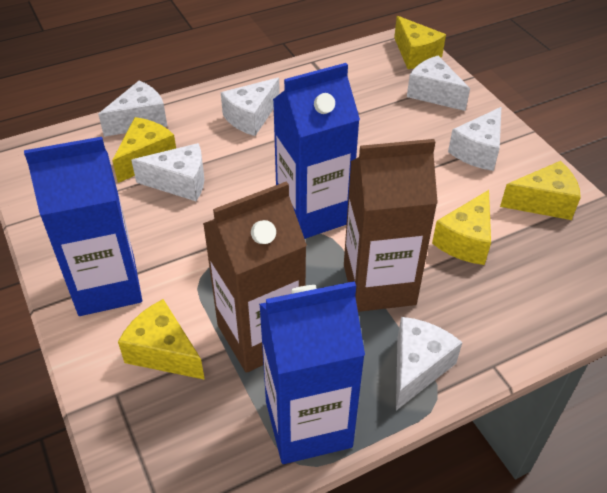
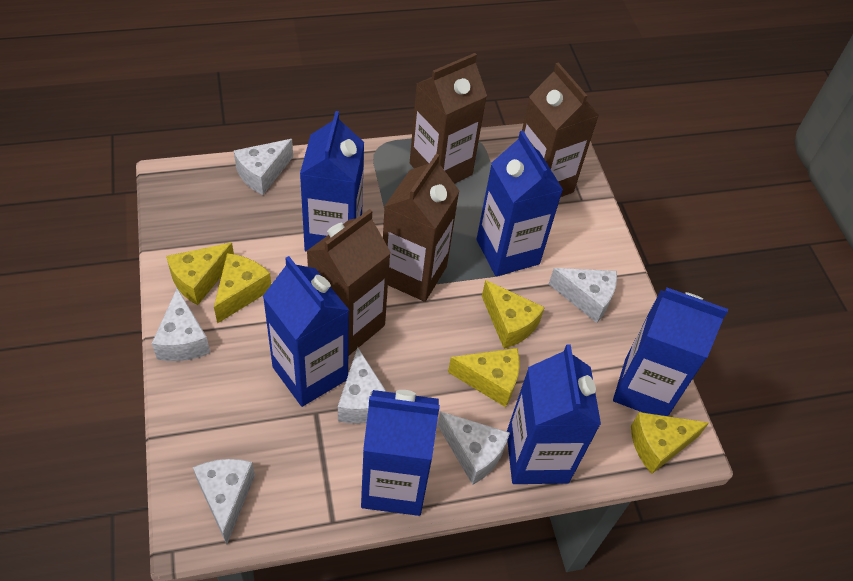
blue carton: [24,137,142,316] [259,281,365,464] [273,63,360,239] = 3 -> [263,256,349,407] [300,111,364,252] [361,390,440,516] [477,131,563,276] [507,344,601,484] [613,288,728,416] = 6
brown carton: [203,182,307,373] [344,139,438,312] = 2 -> [307,209,391,356] [383,153,459,302] [410,53,487,184] [522,63,599,197] = 4

